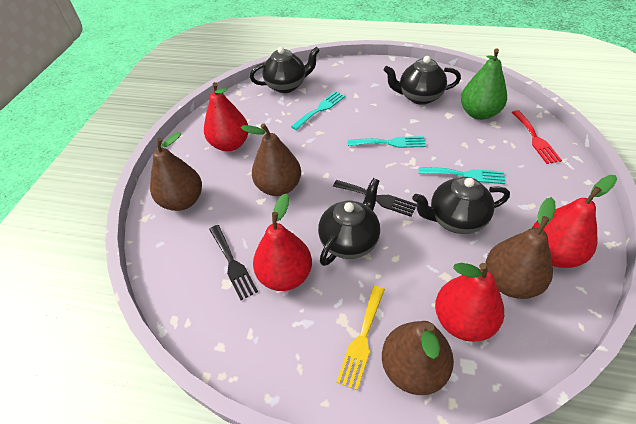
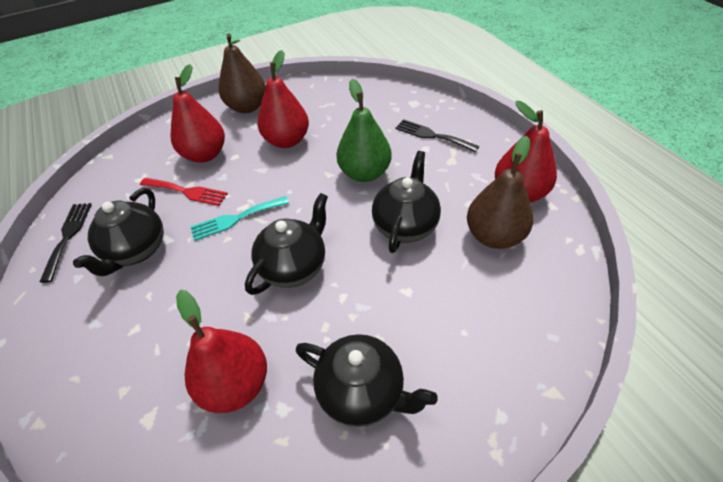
brown pear: [150,132,202,211] [241,123,301,196] [382,321,454,395] [486,197,556,299] = 4 -> [219,33,266,113] [467,136,533,249] = 2
turquoise fork: [291,91,345,130] [348,136,426,148] [419,167,505,184] = 3 -> [190,196,289,241] = 1
yellow fork: [336,286,385,391] = 1 -> none = 0

